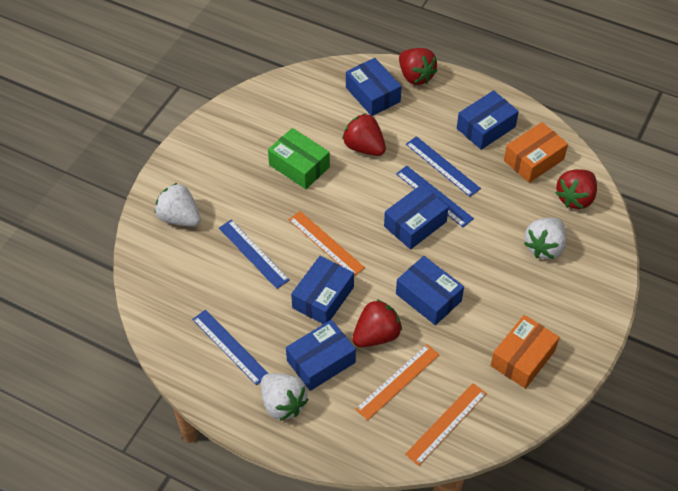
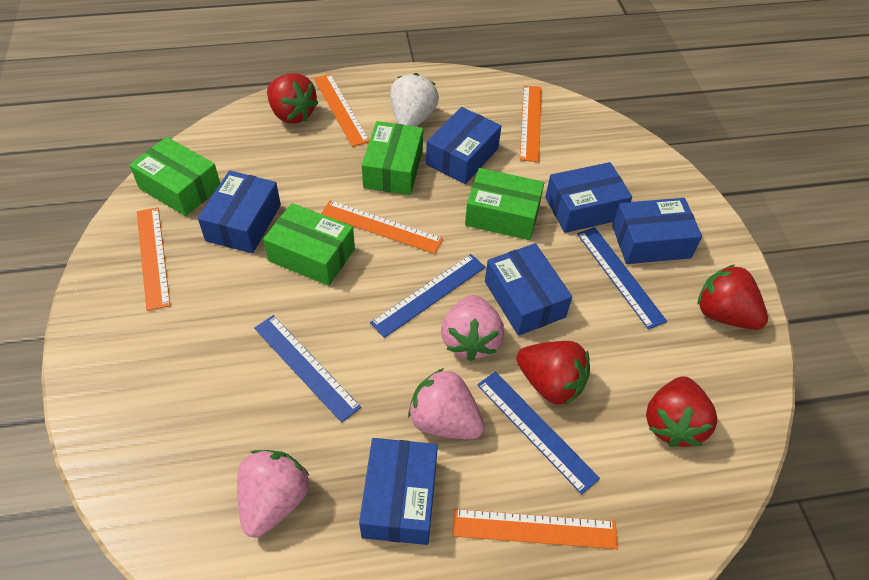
green box: [268,128,330,189] = 1 -> [129,137,220,216] [263,203,355,286] [362,121,423,195] [465,168,544,240] = 4
orange box: [490,315,559,389] [504,122,568,183] = 2 -> none = 0
orange ruler: [288,211,365,276] [355,344,439,420] [405,383,487,466] = 3 -> [137,207,171,311] [314,74,370,147] [321,200,443,254] [453,509,618,549] [520,86,542,162] = 5
pink strawberry: none = 0 -> [237,450,310,538] [408,368,485,439] [441,295,504,361] = 3
white strawberry: [155,183,201,227] [261,373,309,420] [524,218,567,259] = 3 -> [390,73,439,127] = 1

